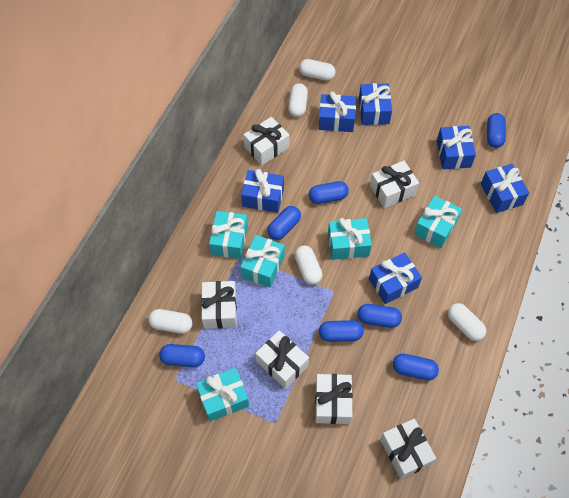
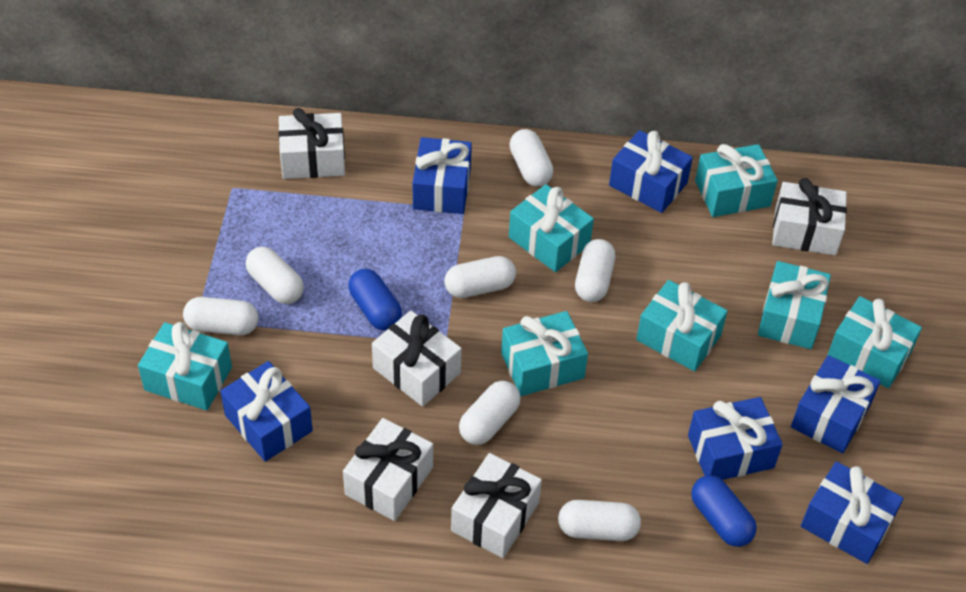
blue capsule: [159,344,205,367] [267,206,301,240] [309,181,349,204] [319,320,364,342] [358,304,402,328] [393,353,439,380] [487,113,506,148] = 7 -> [348,269,402,330] [691,475,757,547] = 2
turquoise gift: [196,368,249,422] [209,211,248,259] [240,235,285,288] [328,218,372,260] [414,195,462,248] = 5 -> [138,322,232,410] [501,311,588,396] [509,184,594,272] [636,280,727,371] [695,144,778,217] [758,261,831,349] [827,296,922,388] = 7
white capsule: [148,309,193,334] [288,83,308,117] [294,245,323,285] [299,59,336,81] [448,303,486,341] = 5 -> [183,297,259,335] [246,246,304,304] [444,256,516,298] [459,381,521,445] [509,129,553,187] [558,500,641,541] [575,239,615,302] = 7
white gift: [201,281,237,329] [243,117,289,165] [256,330,309,389] [315,374,353,424] [370,161,419,208] [380,418,436,479] = 6 -> [278,108,345,179] [343,418,433,521] [372,310,462,406] [451,453,542,558] [772,178,847,255] = 5

